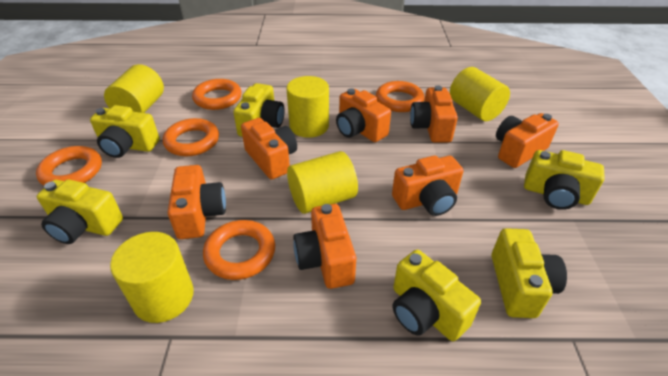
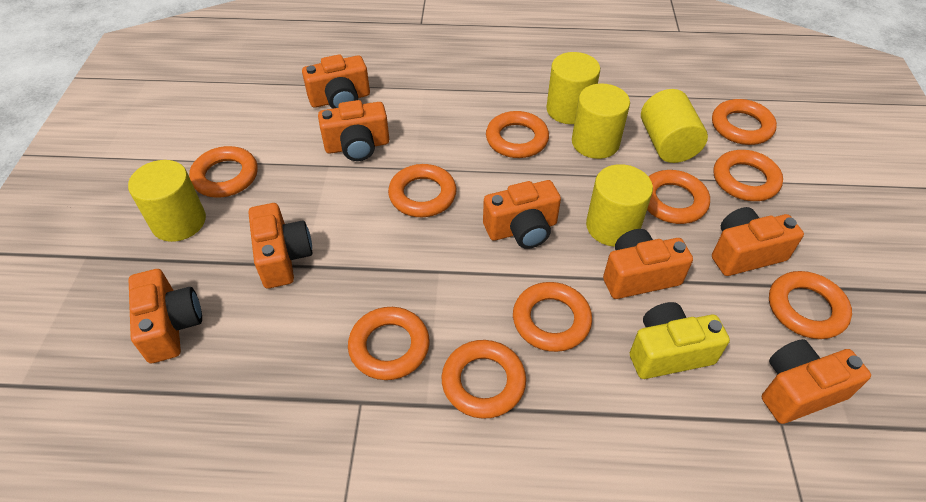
orange camera: [168,165,226,239] [241,118,297,180] [293,204,356,289] [336,88,391,142] [392,155,463,216] [410,85,458,143] [496,113,559,168] = 7 -> [128,269,202,363] [248,203,312,288] [302,54,370,109] [318,100,389,161] [483,180,561,249] [603,229,693,299] [712,207,804,276] [762,339,871,424] = 8
orange ring: [36,146,102,186] [163,118,219,156] [192,79,242,110] [203,220,275,280] [376,81,425,112] = 5 -> [189,146,258,197] [348,307,430,380] [388,164,457,217] [442,340,526,419] [486,111,549,158] [513,282,592,352] [647,170,710,224] [712,99,777,145] [714,150,783,201] [769,271,852,339] = 10
yellow camera: [37,179,123,244] [90,105,160,158] [233,83,285,137] [393,250,481,341] [492,228,567,318] [524,150,605,210] = 6 -> [630,302,730,379] = 1

